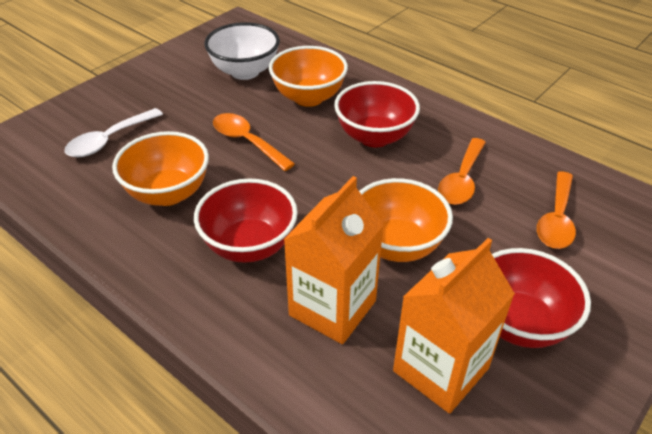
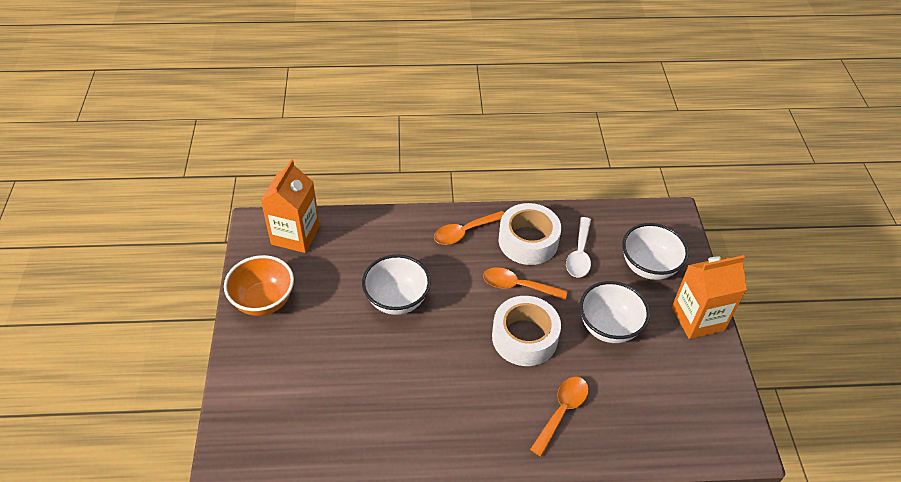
orange bowl: [112,131,209,206] [269,46,348,107] [359,178,453,262] = 3 -> [224,255,294,316] = 1
red bowl: [194,179,298,263] [334,81,420,147] [492,248,591,348] = 3 -> none = 0
white bowl: [204,22,280,80] = 1 -> [362,255,431,315] [580,281,650,343] [622,223,689,280] = 3
white tape: none = 0 -> [492,296,561,366] [499,203,561,265] = 2

